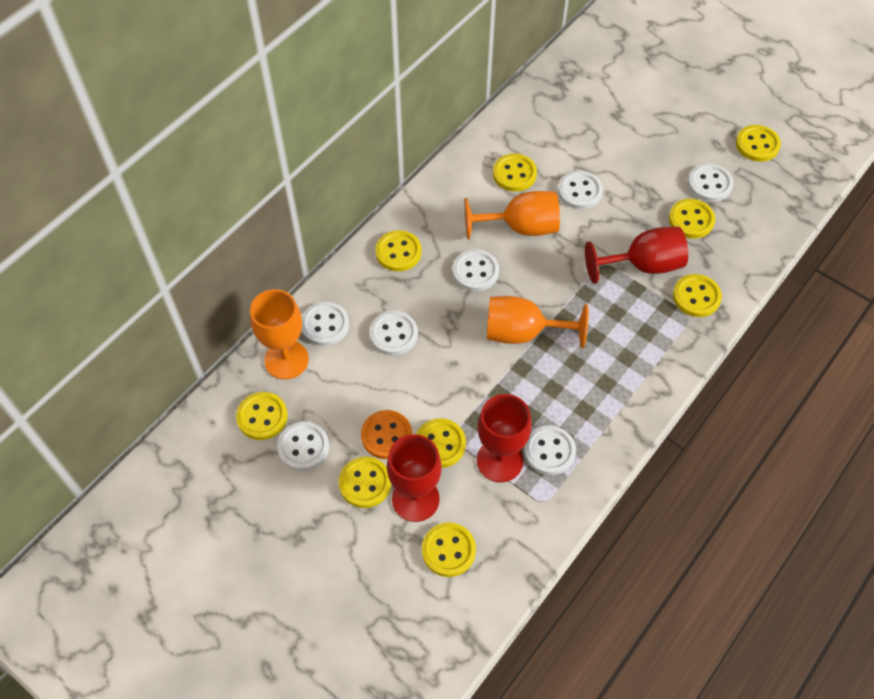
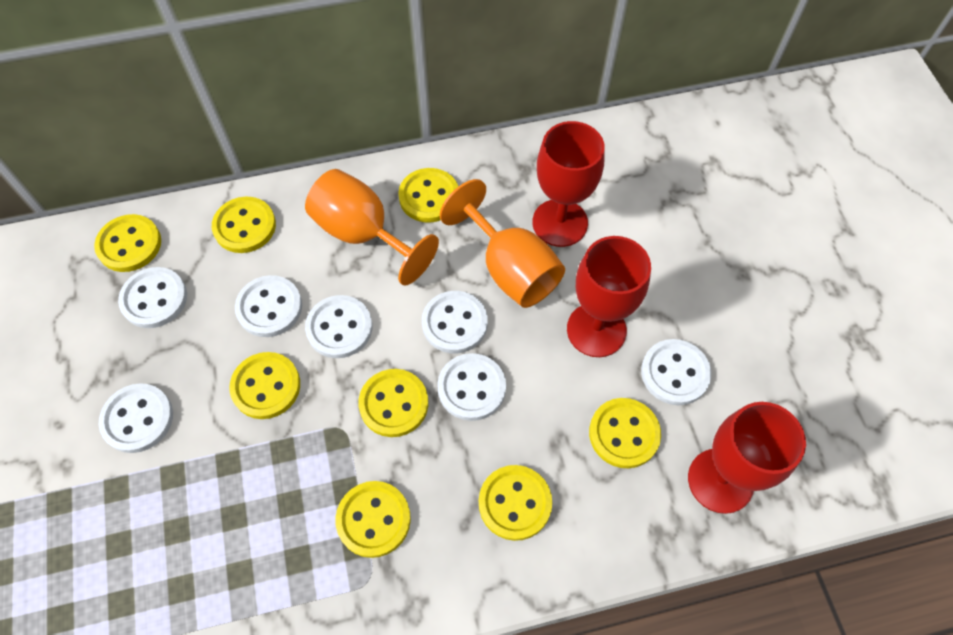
orange button: [361,410,412,459] = 1 -> none = 0
orange goblet: [250,289,309,379] [464,191,560,239] [487,296,588,348] = 3 -> [305,169,439,286] [440,179,565,308] = 2
yellow button: [236,392,288,440] [339,457,391,508] [376,230,422,271] [416,418,466,468] [422,522,476,577] [493,154,537,192] [669,199,715,239] [673,274,722,317] [736,125,781,162] = 9 -> [94,214,161,272] [212,197,276,253] [229,352,300,419] [335,481,411,558] [359,369,428,437] [398,168,458,223] [479,465,552,541] [589,398,661,468] = 8

